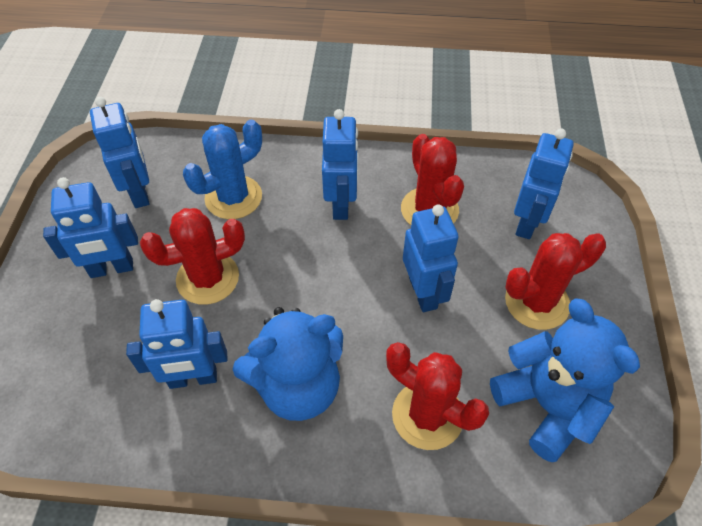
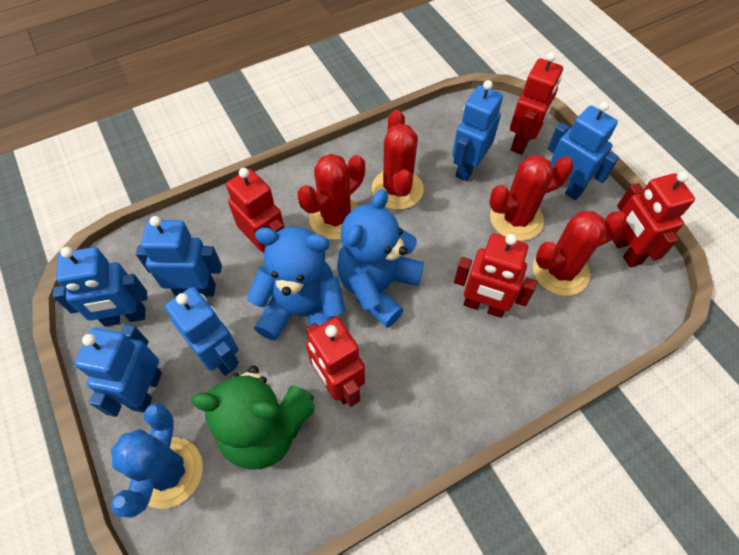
green teddy bear: none = 0 -> [191,366,315,469] = 1
red robot: none = 0 -> [226,168,284,253] [306,317,365,407] [454,233,537,318] [510,52,563,155] [612,172,695,267] = 5

